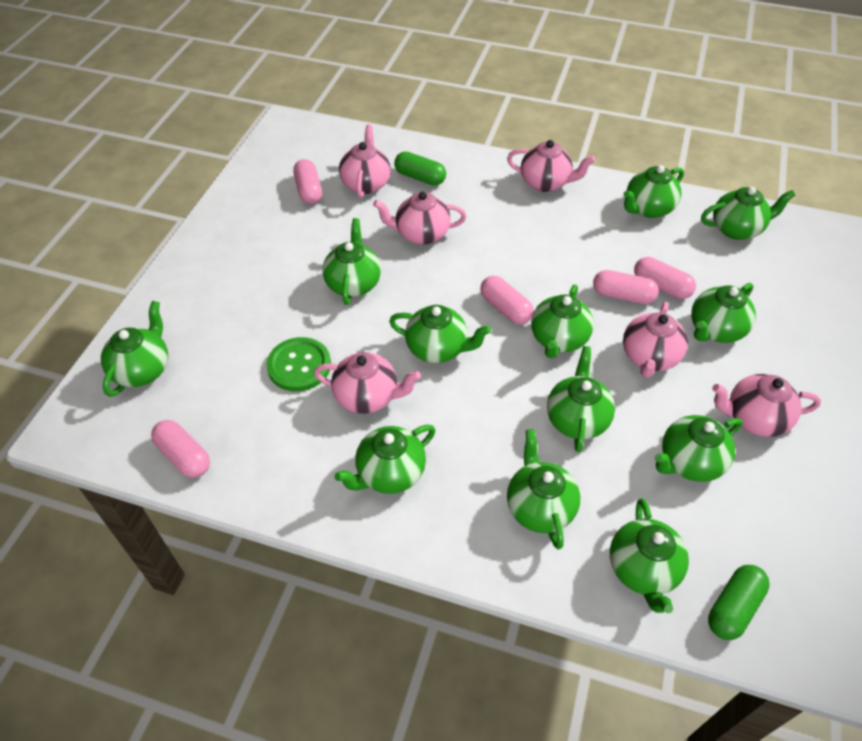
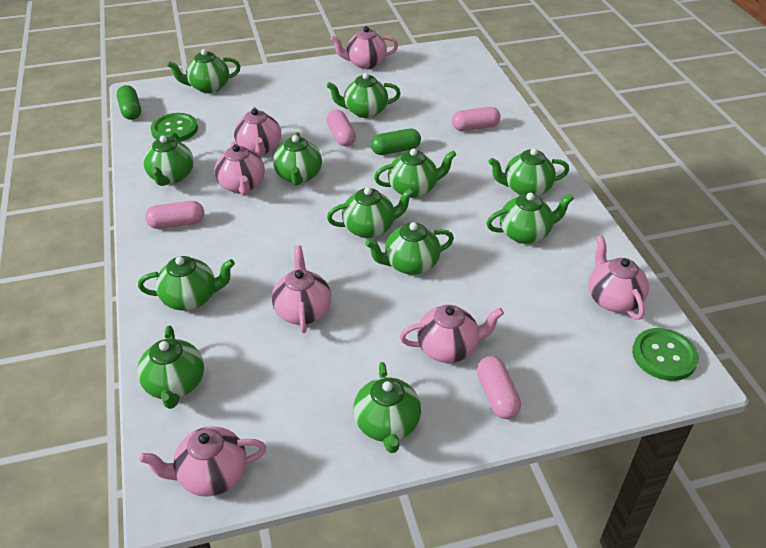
green button: [266,337,331,391] = 1 -> [150,113,198,142] [632,328,699,381] = 2
pink capsule: [151,420,210,478] [293,159,322,204] [480,276,534,325] [593,270,659,304] [634,257,696,299] = 5 -> [145,201,204,229] [326,110,356,146] [452,107,501,131] [477,356,521,419] = 4
pink teapot: [314,352,421,414] [339,125,391,198] [373,191,466,245] [507,140,595,192] [623,302,688,378] [712,374,821,437] = 6 -> [140,426,266,497] [214,142,265,195] [234,107,281,156] [272,245,331,333] [330,26,398,69] [400,305,504,363] [588,236,649,320] = 7

